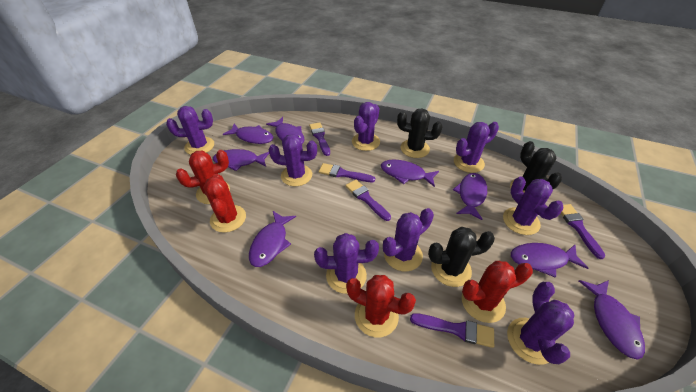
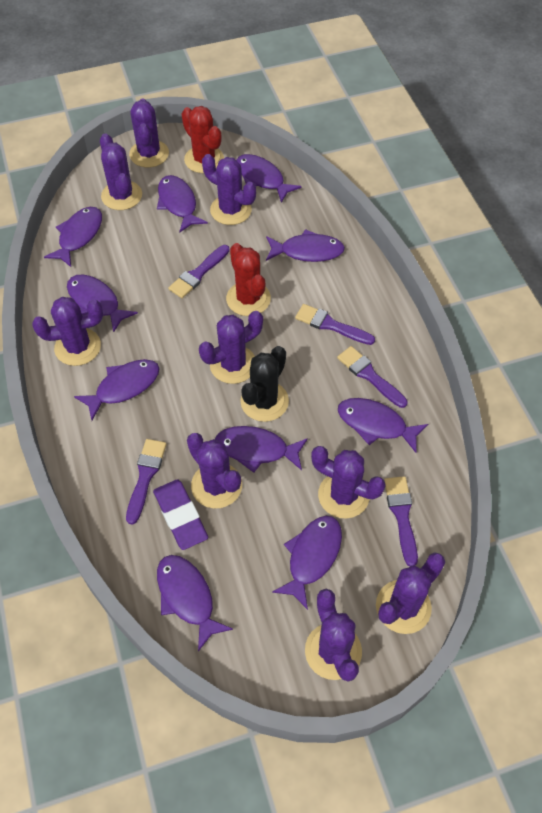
black cactus: [397,108,442,158] [428,227,495,287] [510,141,562,193] = 3 -> [241,346,289,422] = 1
purple cactus: [166,106,214,155] [269,134,317,186] [314,233,379,294] [352,102,380,151] [383,208,434,271] [454,122,499,173] [503,176,563,235] [507,282,574,365] = 8 -> [32,297,103,366] [100,133,142,210] [129,99,169,167] [187,433,242,508] [199,311,263,384] [202,154,256,225] [305,589,362,682] [311,446,386,519] [376,552,445,634] = 9
purple eraser: none = 0 -> [153,479,208,550] = 1
purple fish: [213,149,269,171] [223,124,274,144] [249,211,296,267] [266,117,304,144] [381,160,439,187] [453,173,487,220] [511,243,588,278] [579,280,645,360] = 8 -> [44,207,102,267] [67,274,138,333] [74,359,160,420] [157,175,208,232] [157,555,233,652] [215,426,308,473] [236,154,302,203] [266,229,345,262] [272,516,342,610] [338,398,428,453] = 10
red cactus: [176,150,230,204] [203,174,246,233] [346,275,416,337] [462,261,533,323] = 4 -> [182,106,224,173] [226,243,271,316] = 2

